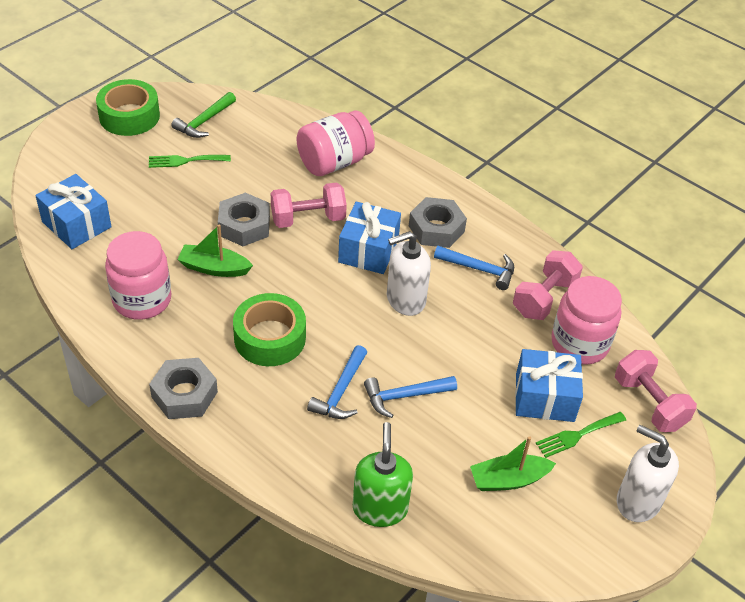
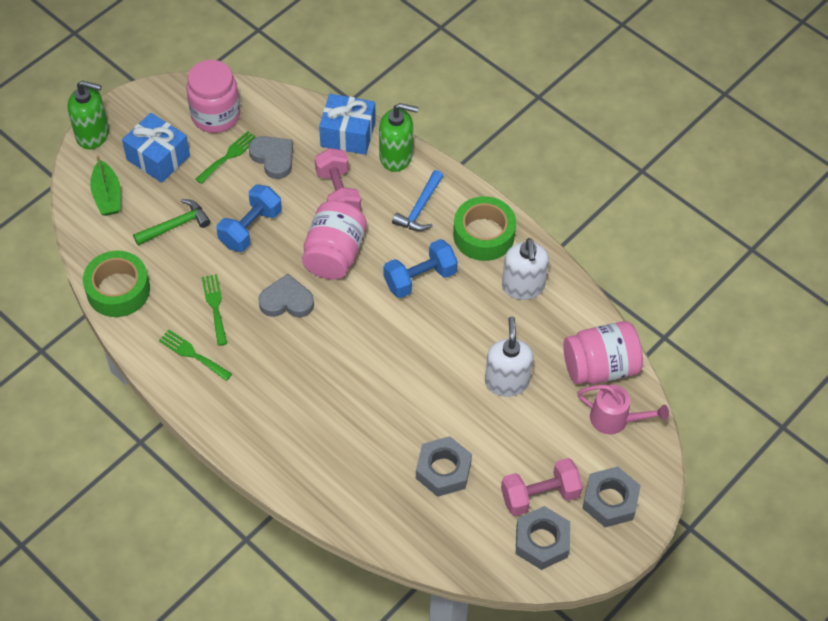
blue dumbbell: none = 0 -> [217,185,282,252] [384,239,458,298] = 2
blue gift: [35,174,111,249] [338,202,401,274] [515,349,583,422] = 3 -> [122,113,190,183] [319,94,376,155] = 2
blue hammer: [307,345,367,419] [364,376,457,418] [434,246,514,290] = 3 -> [392,170,443,231] = 1
green boat: [177,224,253,277] [470,436,556,491] = 2 -> [90,155,121,216] = 1
green fork: [149,155,231,168] [536,412,626,458] = 2 -> [159,330,232,381] [195,131,255,184] [202,274,227,346] = 3
green soap dispenser: [353,422,413,527] = 1 -> [68,80,109,149] [379,103,419,172] = 2
grey heart: none = 0 -> [249,136,293,179] [258,274,314,317] = 2
pink dumbbell: [271,182,347,228] [513,250,583,320] [615,350,697,432] = 3 -> [315,148,361,210] [501,458,583,516] = 2
pink watering can: none = 0 -> [577,385,669,434] = 1

